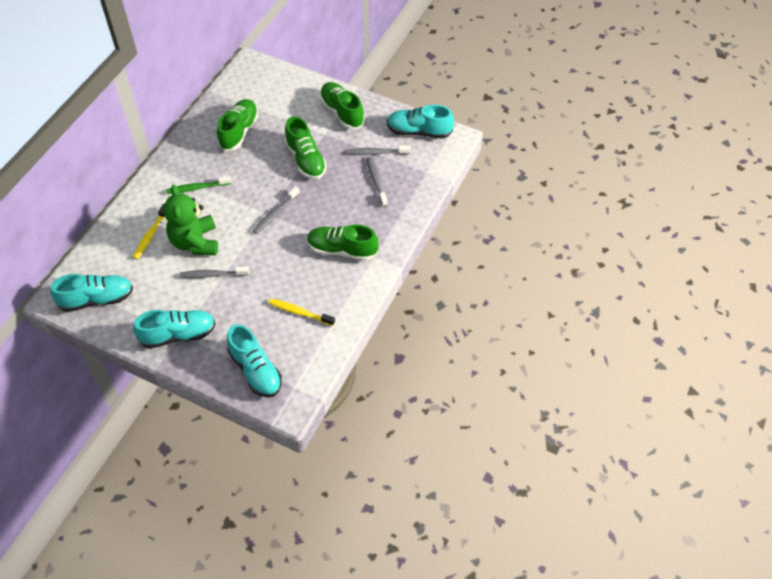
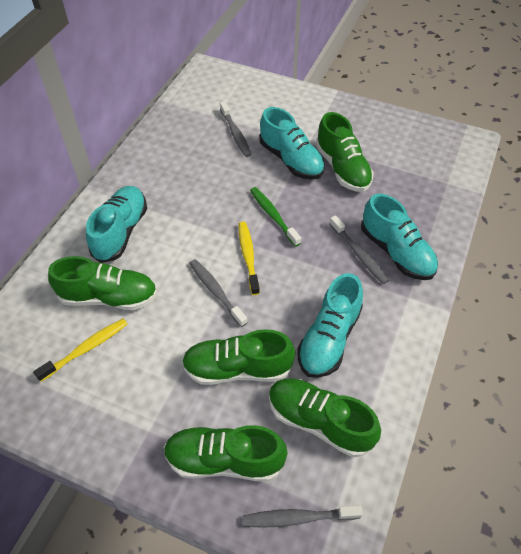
green shoe: [217,99,259,151] [285,116,327,179] [307,224,379,261] [320,82,365,129] = 4 -> [48,256,157,310] [164,425,288,481] [182,329,295,385] [269,378,381,457] [316,112,373,192] = 5
green teddy bear: [163,185,218,255] = 1 -> none = 0

